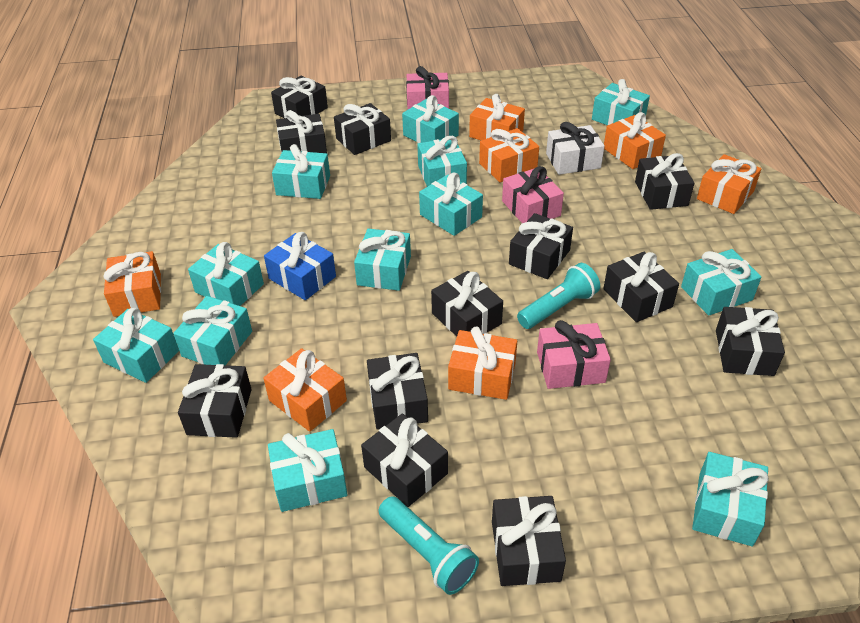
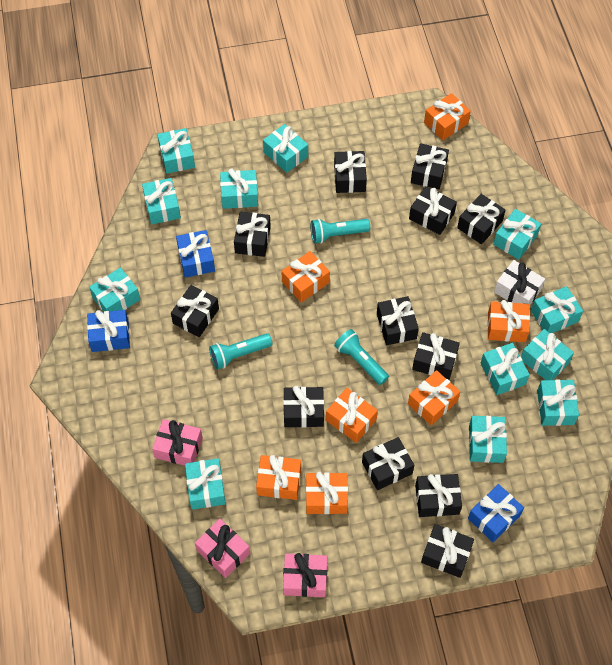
blue gift: [264,232,336,300] = 1 -> [87,310,130,352] [176,230,215,278] [468,484,524,542] = 3
turquoise flashlight: [378,496,479,595] [517,263,600,329] = 2 -> [209,333,272,369] [311,219,370,244] [334,329,389,385] = 3

